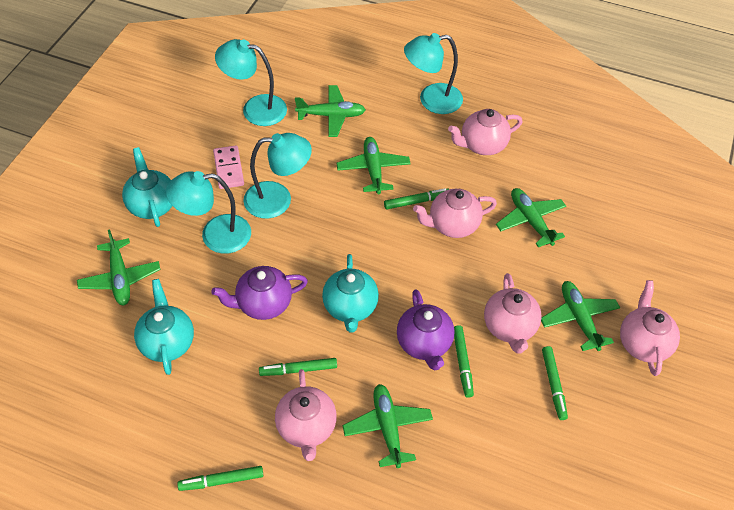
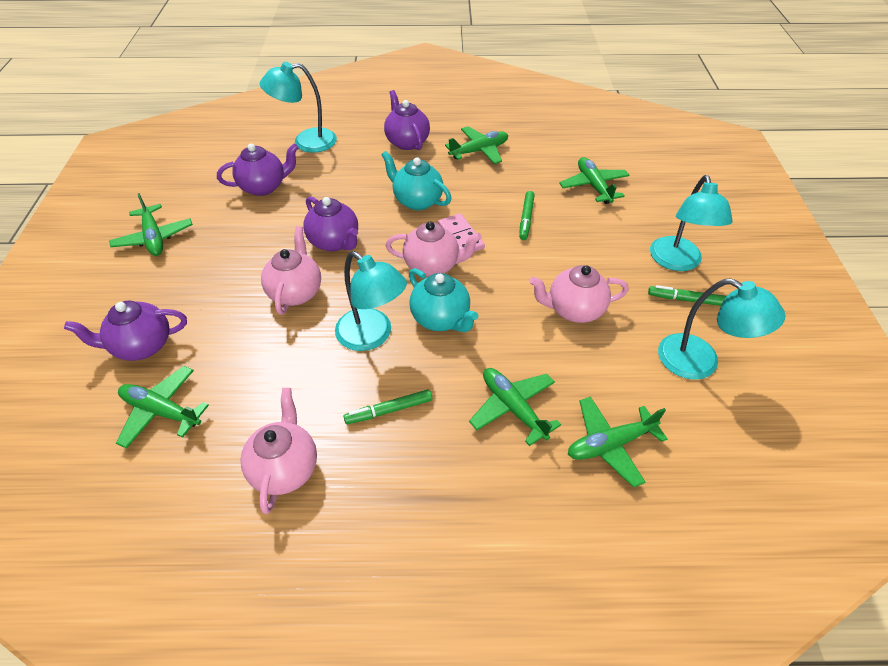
green marker: [177,466,263,491] [259,358,337,376] [384,188,449,210] [454,325,474,398] [542,346,568,420] = 5 -> [343,389,432,424] [519,191,535,240] [648,285,727,306] = 3
pink teapot: [275,369,337,461] [413,189,497,238] [448,109,522,155] [484,273,542,354] [620,280,680,376] = 5 -> [240,388,317,514] [261,226,321,315] [386,221,482,277] [530,265,629,323] = 4
purple teapot: [211,266,308,320] [397,290,455,371] = 2 -> [64,301,187,361] [217,143,299,196] [303,196,358,251] [384,90,430,150] = 4
turquoise teapot: [122,147,172,227] [134,279,194,375] [322,254,379,332] = 3 -> [381,151,451,210] [409,268,478,332] = 2

